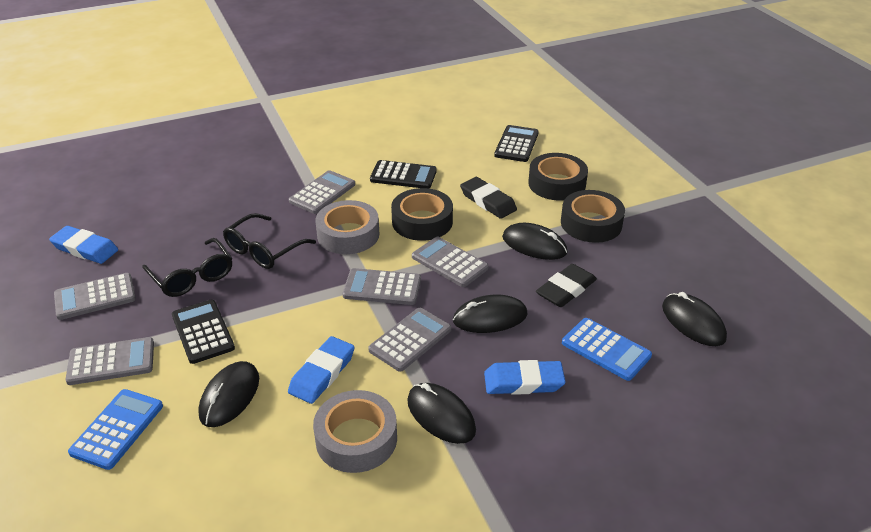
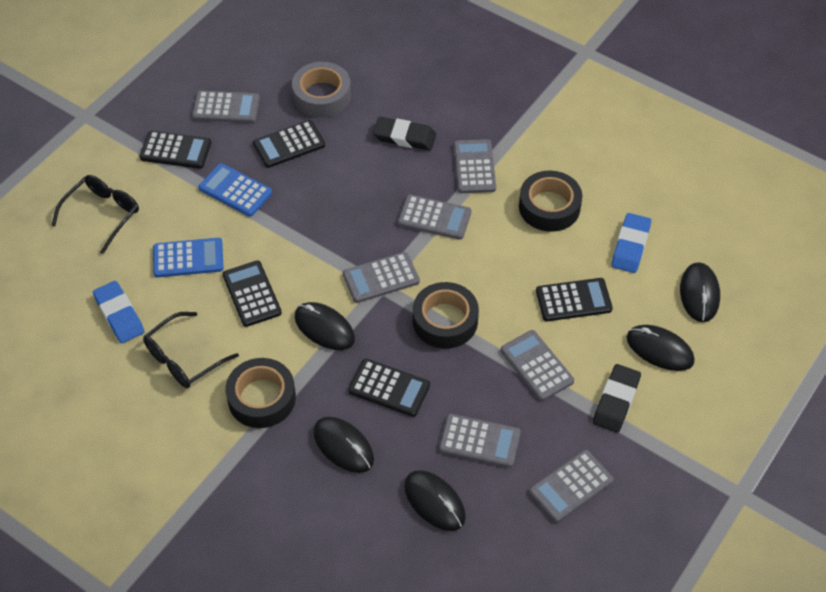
black calculator: [172,300,235,364] [370,160,437,189] [494,125,539,162] = 3 -> [139,131,211,169] [222,260,282,327] [253,120,325,168] [348,359,430,417] [536,278,613,321] = 5
blue eraser: [49,226,118,264] [288,336,355,404] [484,360,566,395] = 3 -> [93,281,145,343] [611,213,651,273] = 2
grey calculator: [54,273,136,320] [65,337,154,385] [289,170,355,214] [343,268,421,305] [368,308,451,372] [412,237,489,287] = 6 -> [192,91,260,123] [343,252,420,303] [398,194,471,240] [439,414,521,468] [454,139,496,193] [501,330,574,401] [529,450,614,523] = 7
grey tape: [313,390,397,473] [315,200,379,254] = 2 -> [292,62,351,118] = 1

